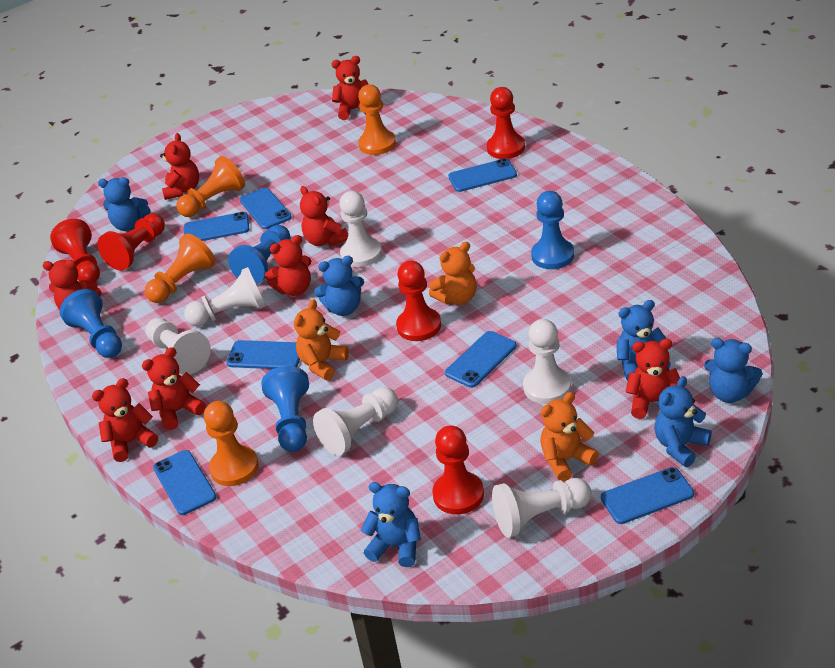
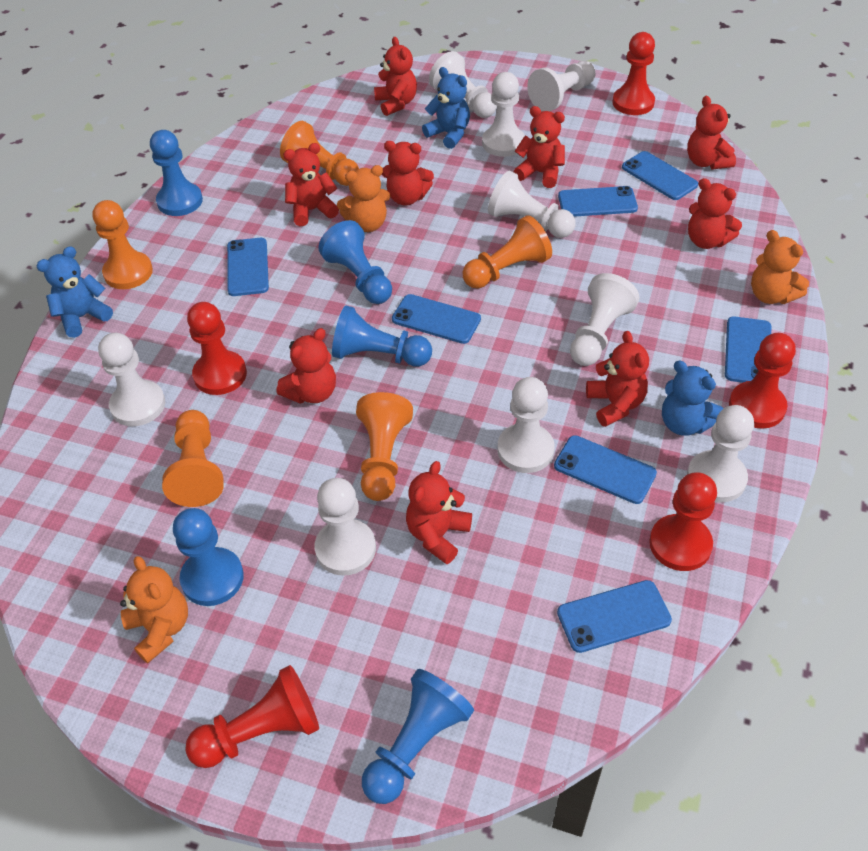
blue pawn: [60,289,122,358] [228,225,290,284] [261,366,309,452] [531,191,574,269] = 4 -> [150,130,203,216] [173,508,244,606] [318,220,392,304] [332,305,432,366] [362,669,474,804] = 5
blue teddy bear: [98,177,151,231] [314,256,364,316] [361,482,421,567] [617,300,671,381] [654,376,712,467] [704,338,762,403] = 6 -> [36,246,113,338] [422,67,470,149] [662,361,724,436] = 3
orange pawn: [145,234,215,303] [176,156,245,217] [204,401,259,486] [358,84,396,155] = 4 -> [93,200,153,289] [162,410,224,507] [280,121,359,186] [356,392,413,501] [463,215,552,288] = 5
red teddy bear: [42,260,101,309] [92,378,158,462] [142,347,206,430] [160,133,199,200] [265,235,311,296] [300,186,348,246] [332,56,368,120] [626,339,680,419] = 8 -> [276,328,336,404] [283,143,339,226] [374,37,417,116] [382,141,434,205] [406,461,472,564] [514,106,565,188] [586,331,649,427] [687,96,736,169] [688,178,742,249] = 9
white pawn: [145,318,211,374] [184,267,266,326] [313,387,398,456] [340,191,382,267] [492,478,591,538] [523,319,571,404] = 6 -> [98,333,165,426] [314,478,376,576] [429,51,497,118] [482,72,525,157] [488,171,576,238] [497,377,555,473] [527,61,596,111] [570,273,639,366] [687,405,754,502] = 9

